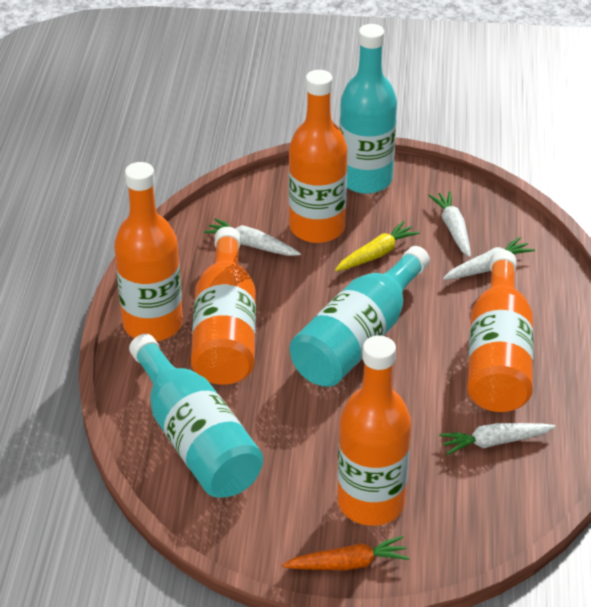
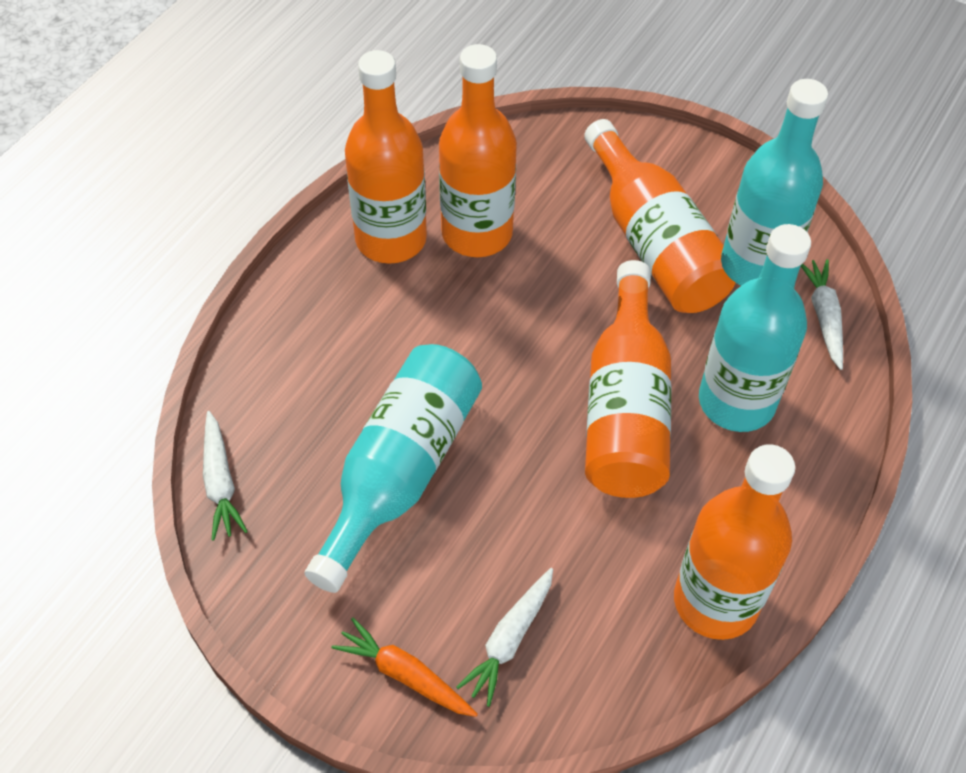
white carrot: [204,218,301,256] [428,191,471,257] [439,423,556,455] [443,237,535,280] = 4 -> [203,411,248,541] [456,568,553,707] [801,259,843,370] = 3
yellow carrot: [335,221,420,271] = 1 -> none = 0

